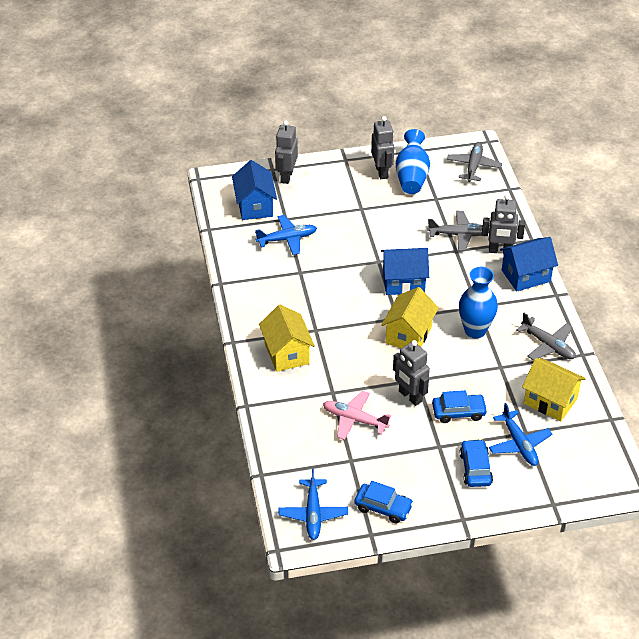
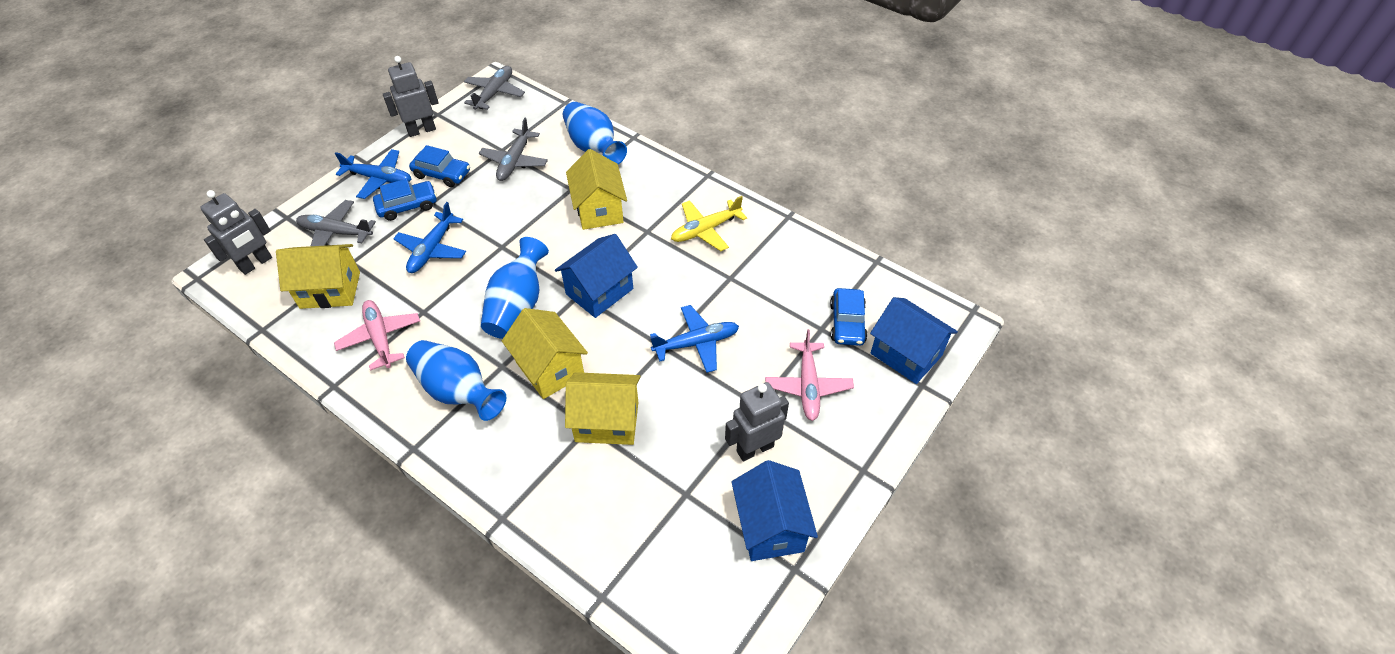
blue vase: [396,129,430,194] [459,267,498,338] = 2 -> [406,340,506,421] [481,237,549,339] [563,102,627,164] = 3
grey robot: [275,121,298,184] [371,116,394,179] [393,340,430,406] [482,194,525,254] = 4 -> [200,190,272,275] [383,56,439,137] [725,382,789,461] = 3
pink plane: [323,391,391,440] = 1 -> [334,300,420,371] [765,329,854,421] = 2
yellow house: [259,305,315,372] [381,287,439,348] [522,358,586,421] = 3 -> [276,244,360,309] [502,308,588,399] [565,372,641,445] [566,149,627,230] = 4
yellow plane: none = 0 -> [671,196,747,251] = 1

